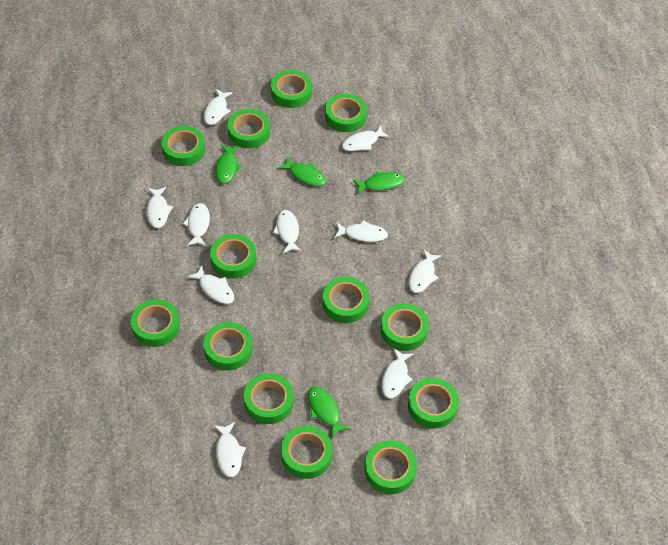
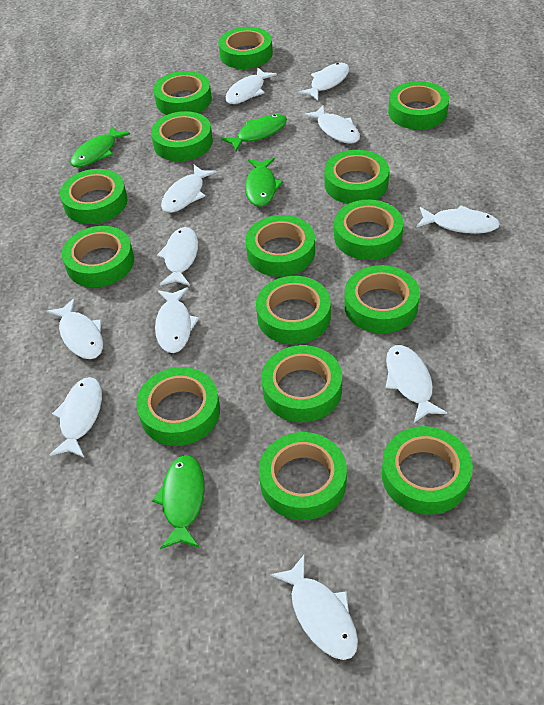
green tape: [131,300,180,347] [162,126,205,166] [203,322,253,371] [210,234,257,279] [228,109,270,148] [244,374,294,424] [271,70,312,108] [281,426,333,479] [323,277,370,323] [325,94,367,132] [365,441,417,494] [381,304,429,351] [408,378,459,429] = 13 -> [60,169,128,224] [62,226,134,287] [136,367,220,446] [151,111,213,161] [153,71,212,115] [218,27,273,69] [246,215,315,277] [256,276,331,344] [259,432,347,520] [262,345,342,422] [324,150,389,204] [334,200,404,260] [344,265,420,333] [382,426,473,515] [388,81,449,130] = 15
white fish: [147,187,173,228] [183,203,210,246] [187,266,234,304] [204,89,233,125] [213,422,246,477] [273,210,302,253] [334,220,388,242] [342,125,390,151] [381,349,413,398] [409,249,442,293] = 10 -> [46,298,103,359] [49,377,102,458] [155,287,199,353] [157,227,198,286] [161,165,217,213] [225,67,277,104] [270,555,358,660] [298,63,349,101] [303,105,360,144] [386,345,447,423] [416,205,500,234] = 11

